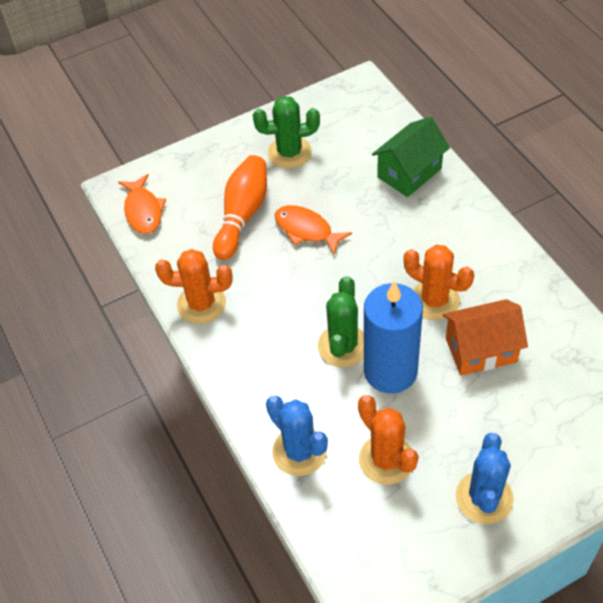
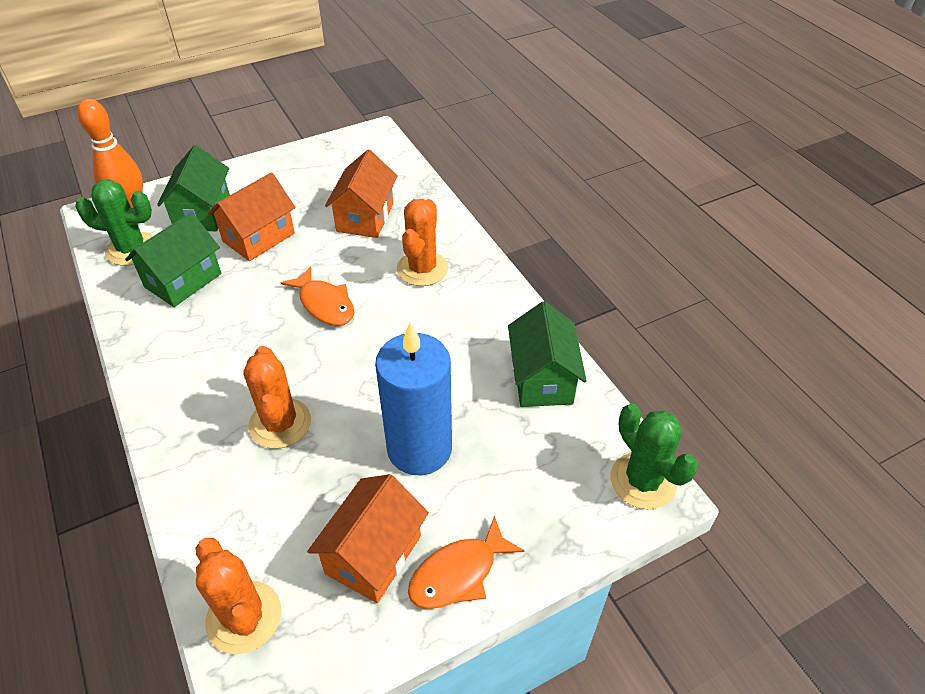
blue cactus: [266,396,328,476] [456,433,514,524] = 2 -> none = 0
green house: [372,117,450,197] = 1 -> [125,212,222,307] [157,145,230,231] [508,301,587,407] = 3
orange house: [443,299,528,375] = 1 -> [208,172,296,261] [307,474,429,603] [325,150,398,238] = 3

